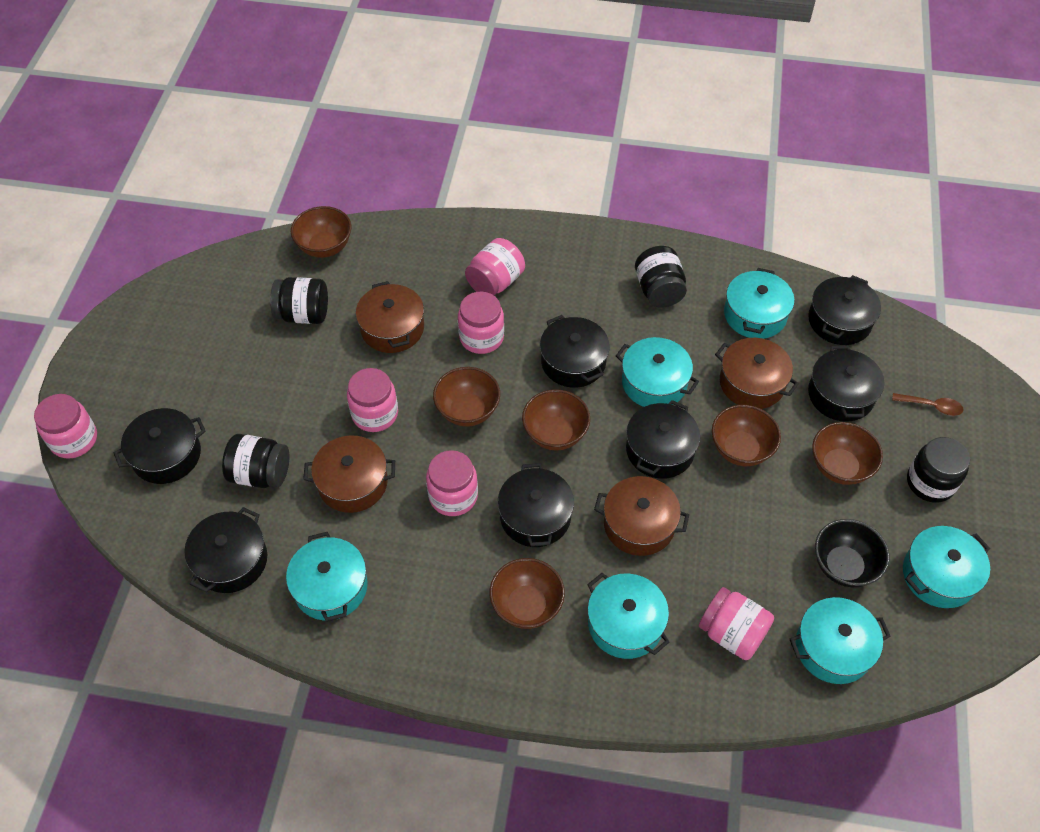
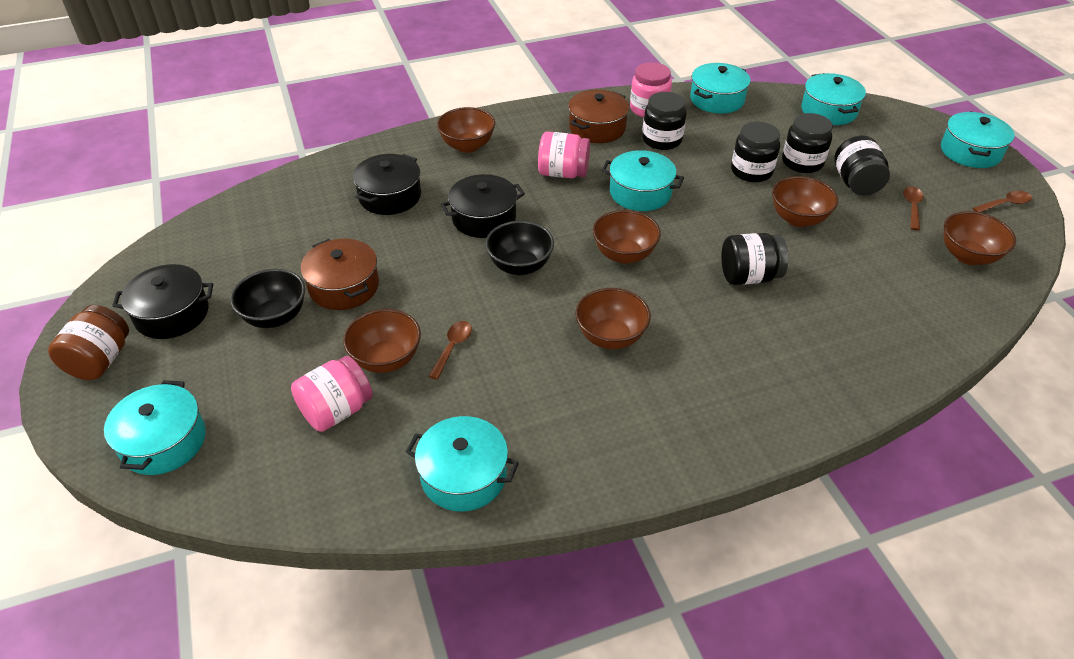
black bowl: [815,519,889,587] = 1 -> [230,269,305,328] [485,221,554,275] = 2
black jar: [222,434,289,488] [270,277,328,324] [635,246,687,308] [907,437,970,503] = 4 -> [642,92,687,150] [721,233,788,285] [731,122,780,182] [782,113,833,173] [834,135,890,195] = 5
black pot: [114,408,206,484] [184,507,267,593] [498,463,574,547] [540,315,610,388] [626,400,700,479] [808,275,881,345] [808,346,884,422] = 7 -> [112,264,213,339] [353,154,421,215] [441,174,525,238] = 3
brown jar: none = 0 -> [48,305,129,380] = 1
brown pot: [303,435,395,513] [356,281,424,353] [594,476,689,556] [715,338,799,409] = 4 -> [300,239,379,310] [568,90,629,143] = 2
brown spoon: [892,393,964,416] = 1 -> [429,321,472,380] [903,187,924,230] [973,191,1032,212] = 3
pink jar: [34,394,97,458] [347,368,398,432] [426,450,478,516] [458,292,504,354] [465,238,525,295] [699,587,774,660] = 6 -> [291,356,373,432] [538,132,590,178] [630,62,672,117] = 3

